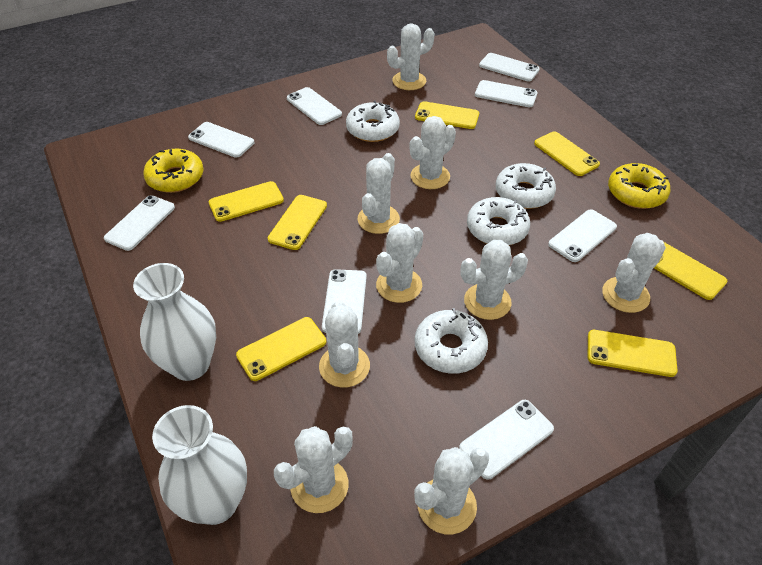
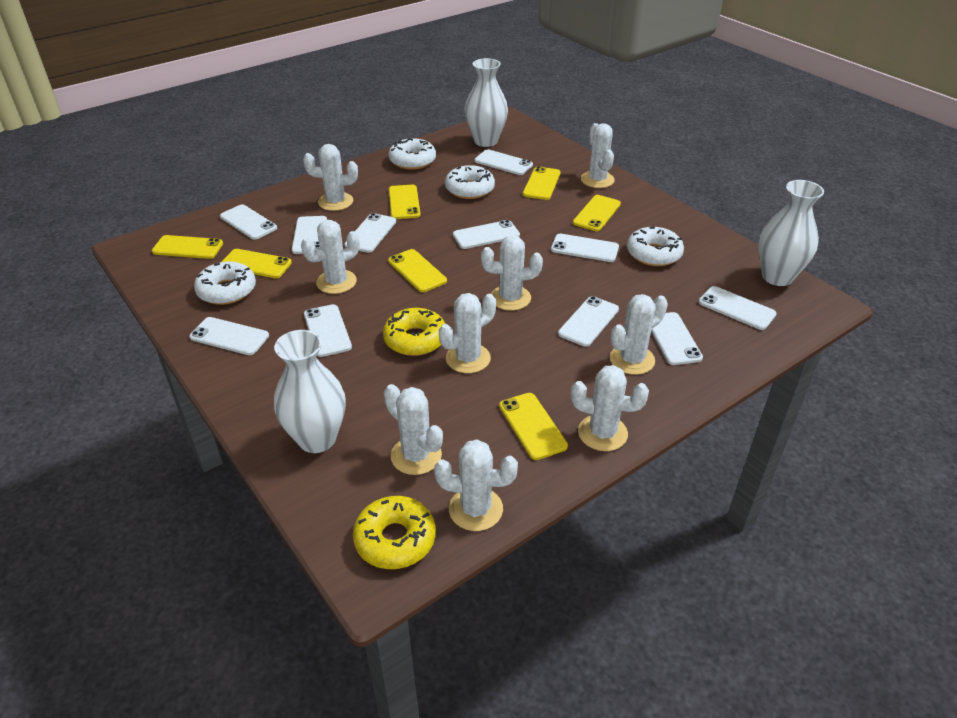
white phone: [104,195,175,251] [188,122,254,158] [287,87,342,125] [322,269,367,334] [459,400,554,480] [475,80,537,107] [479,53,540,81] [548,209,617,262] = 8 -> [189,317,269,355] [220,205,277,240] [292,216,327,254] [304,304,352,357] [345,213,396,253] [453,220,520,249] [475,149,533,175] [551,234,619,262] [558,296,619,347] [651,312,703,365] [699,286,777,330] = 11
white vase: [133,263,216,381] [152,405,247,525] = 2 -> [274,330,346,453] [465,58,508,147] [759,180,824,286] = 3

